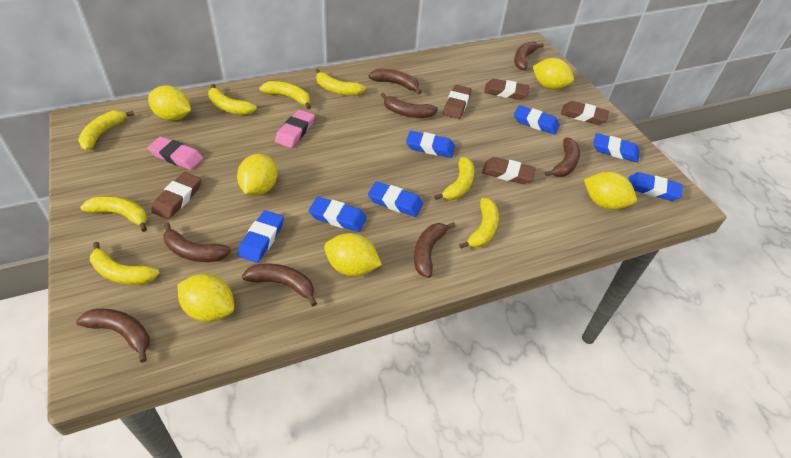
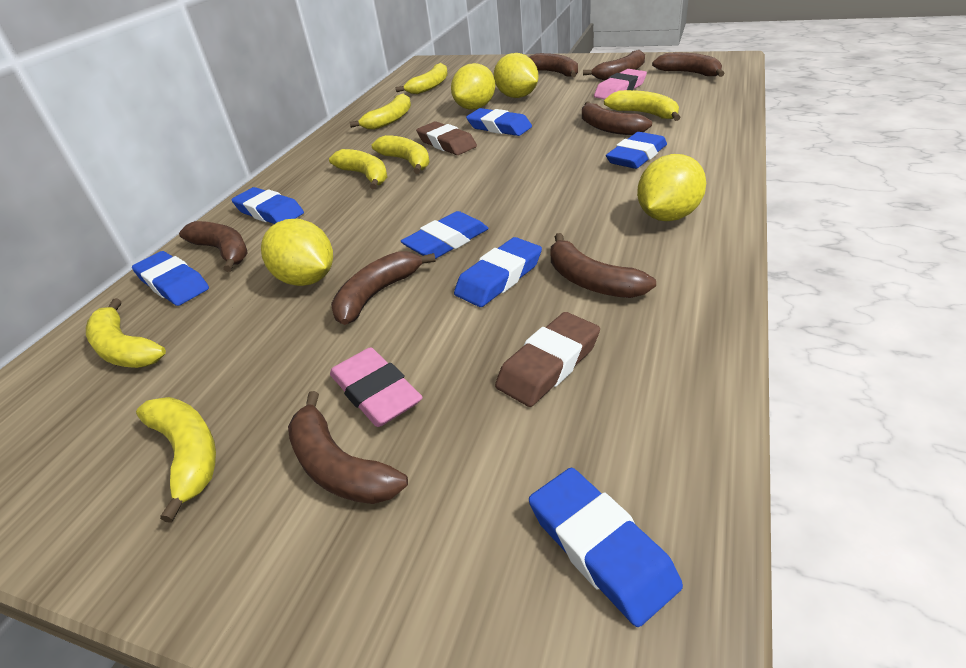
brown eraser: [151,172,201,219] [443,85,471,119] [482,157,536,184] [484,79,529,100] [561,101,609,125] = 5 -> [416,121,477,155] [495,312,600,407] = 2
yellow banana: [78,110,134,150] [80,196,147,232] [90,242,160,285] [208,84,257,115] [259,81,311,109] [315,69,366,96] [434,157,475,200] [459,198,499,249] = 8 -> [86,298,166,368] [136,397,216,523] [329,149,387,189] [349,94,411,130] [371,135,430,174] [396,63,448,94] [604,90,681,121] = 7
yellow lemon: [148,85,191,121] [178,274,234,322] [237,154,278,195] [324,233,382,277] [532,58,574,90] [584,172,637,210] = 6 -> [261,219,333,286] [451,63,495,110] [494,53,538,98] [637,154,706,221] = 4

